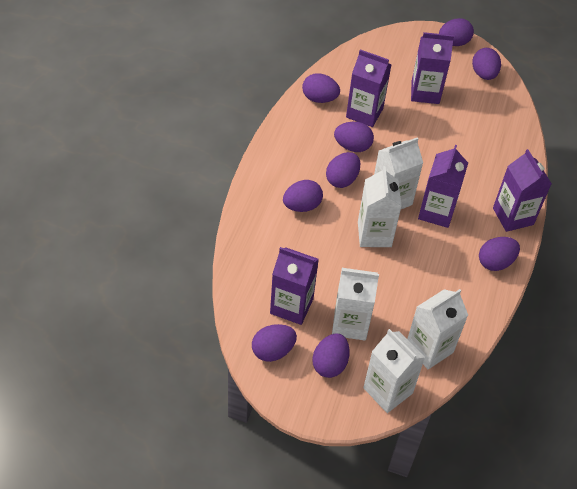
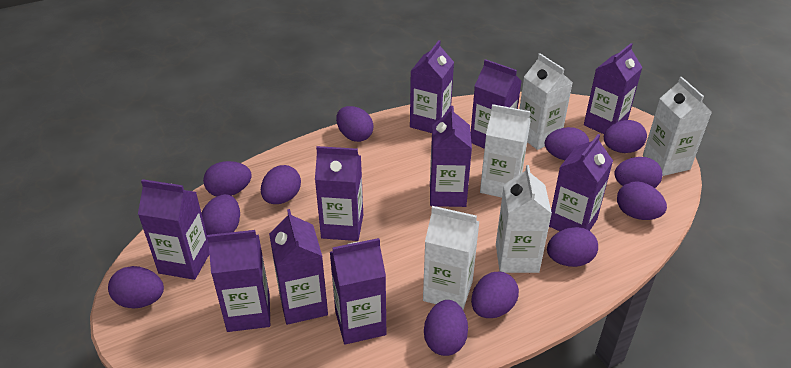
purple carton: [270,247,319,325] [346,49,392,127] [411,32,454,104] [418,145,468,228] [493,149,552,232] = 5 -> [138,179,209,280] [207,230,270,332] [269,209,328,325] [315,146,363,241] [330,238,386,345] [410,40,454,133] [430,106,472,207] [471,59,522,149] [549,134,613,231] [584,43,643,134] = 10
purple egg: [252,324,297,362] [283,180,323,212] [302,73,340,103] [312,334,350,378] [326,152,360,188] [334,122,374,152] [439,18,474,46] [472,48,501,80] [479,237,520,271] = 9 -> [108,266,164,308] [202,194,240,235] [203,161,252,197] [261,165,301,204] [336,106,373,142] [424,300,468,356] [471,272,519,318] [545,127,589,160] [547,227,598,267] [604,120,647,153] [614,157,662,188] [617,181,667,220] = 12

